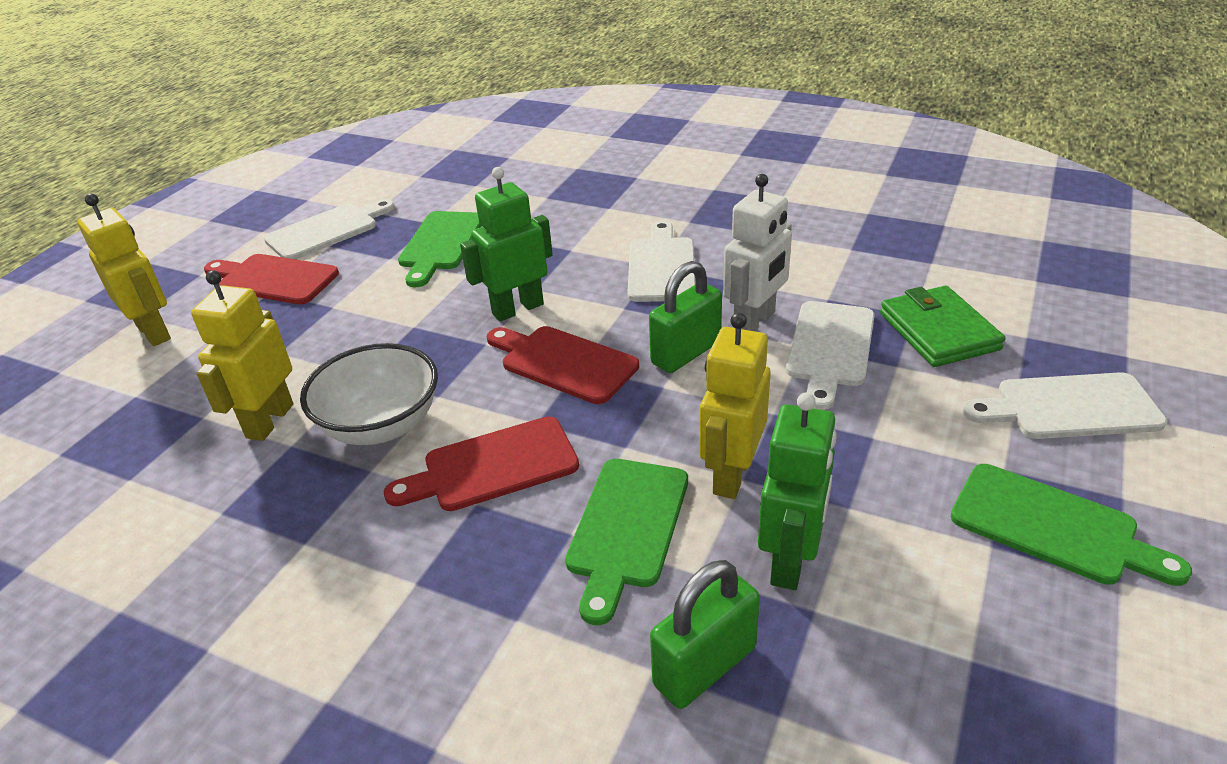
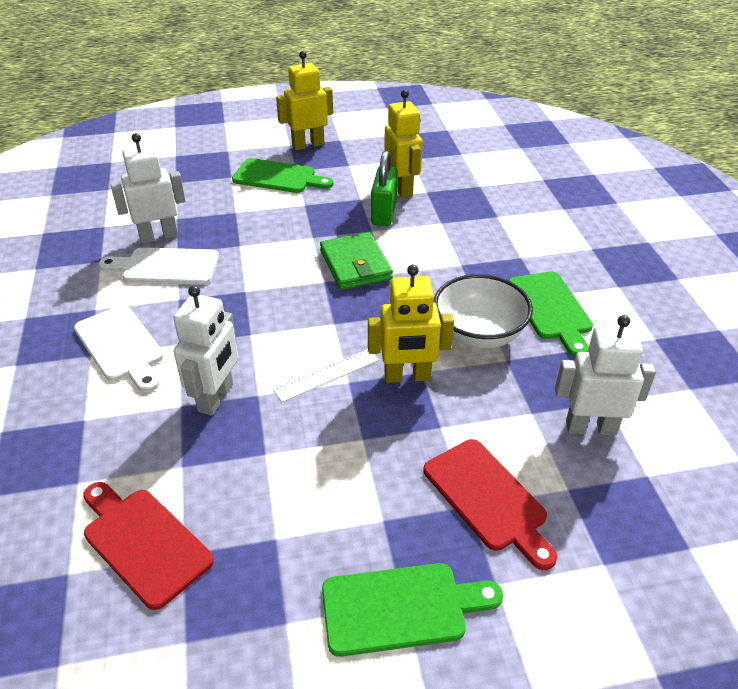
green padlock: [649,261,722,373] [650,560,760,709] = 2 -> [371,151,398,226] = 1
green robot: [460,167,553,321] [758,392,837,590] = 2 -> none = 0
red cutting board: [204,254,339,304] [384,417,579,511] [487,326,639,404] = 3 -> [83,482,214,610] [423,439,557,570] = 2
white cutting board: [264,199,395,259] [628,221,695,302] [786,301,875,410] [963,372,1167,439] = 4 -> [74,305,164,392] [99,247,219,285] = 2
white robot: [723,174,792,331] = 1 -> [111,133,185,244] [173,285,238,415] [555,315,656,435] = 3
white ruler: none = 0 -> [273,349,379,402] = 1

